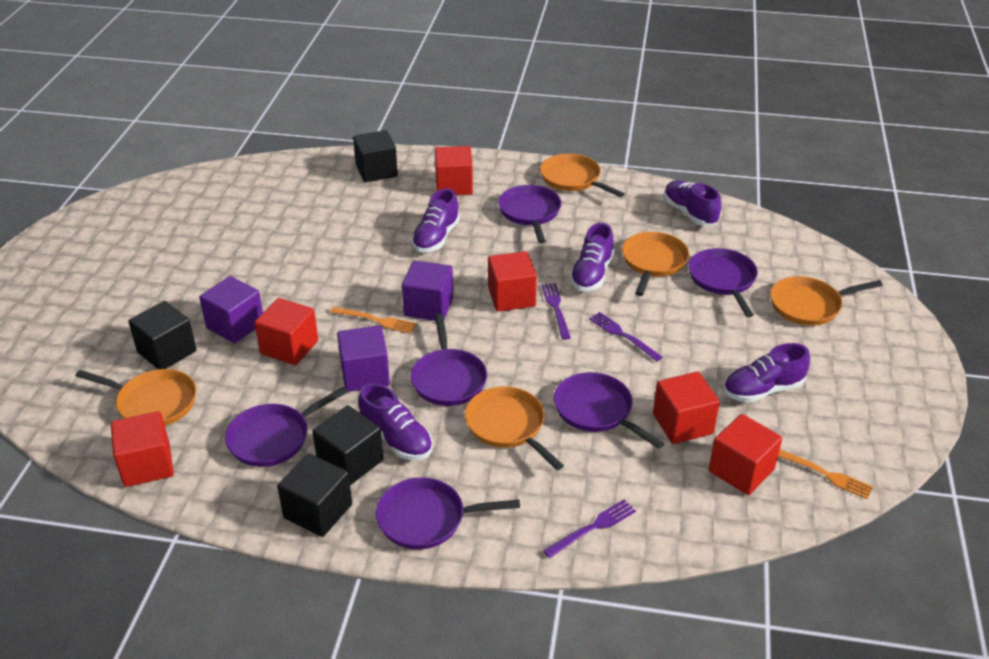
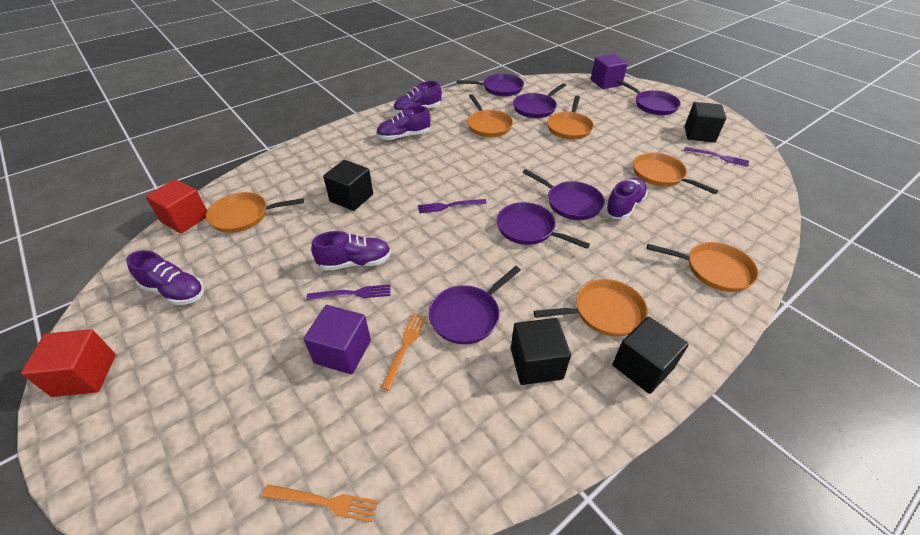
orange pan: [76,369,196,426] [465,386,564,470] [540,154,625,197] [622,232,689,296] [770,276,883,326] = 5 -> [206,192,304,233] [467,94,513,137] [534,279,648,337] [547,96,594,140] [633,153,718,194] [647,242,759,292] = 6
purple cube: [199,276,263,343] [337,325,390,392] [402,261,453,321] = 3 -> [303,305,371,374] [591,54,628,89] = 2
red cube: [111,411,174,487] [254,298,318,365] [435,146,473,195] [488,251,537,312] [653,372,720,444] [709,414,782,495] = 6 -> [21,329,116,397] [145,179,207,233] = 2

